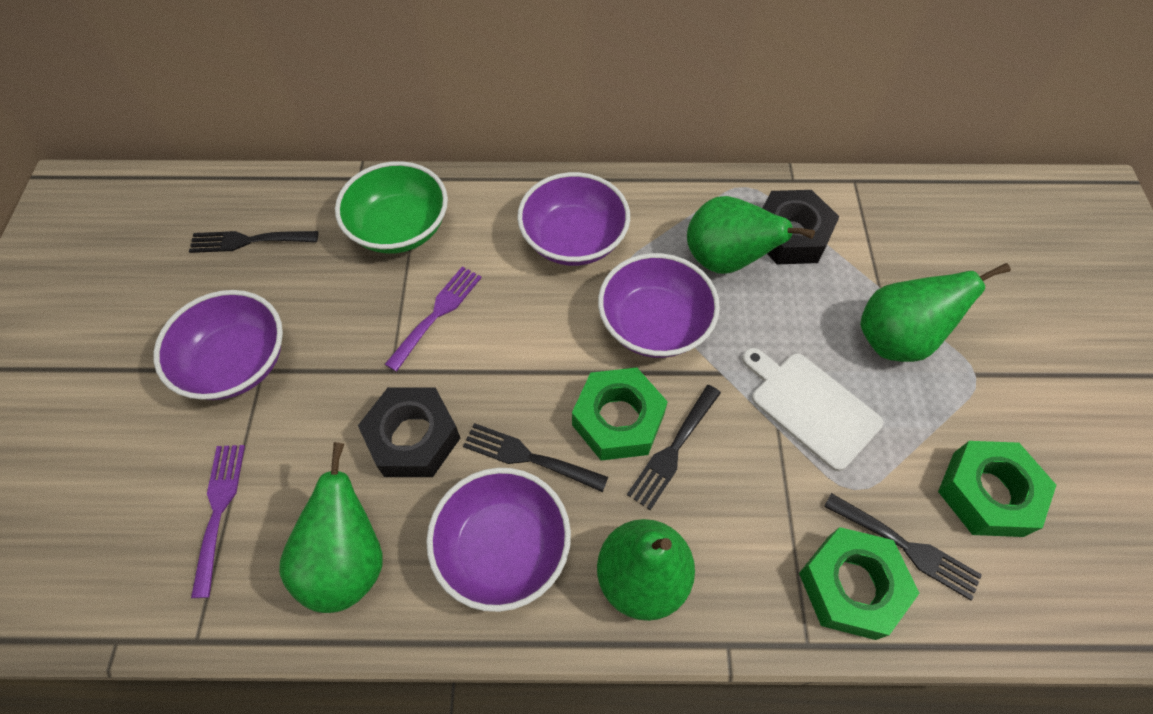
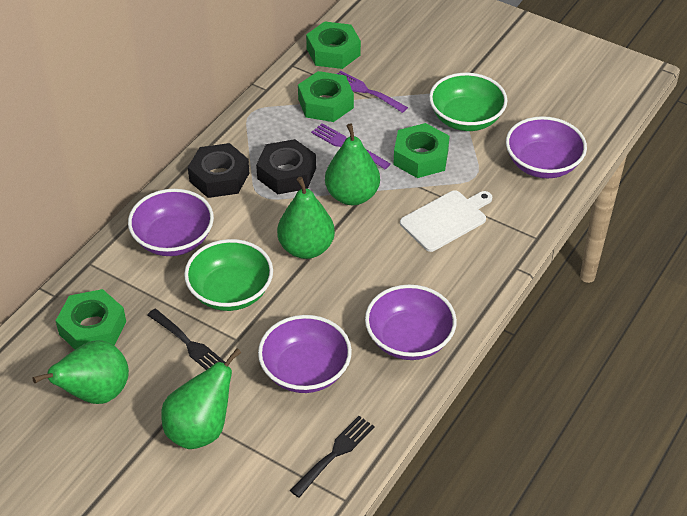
black fork: [189,231,318,253] [463,423,608,492] [627,385,721,510] [824,493,982,600] = 4 -> [148,309,226,370] [290,416,374,498] = 2
green bowl: [335,161,448,254] = 1 -> [184,239,273,311] [429,73,508,131] = 2
green nut: [572,368,668,461] [799,527,919,640] [938,441,1056,537] = 3 -> [56,289,126,350] [298,71,354,122] [306,21,361,69] [393,123,450,178] = 4

